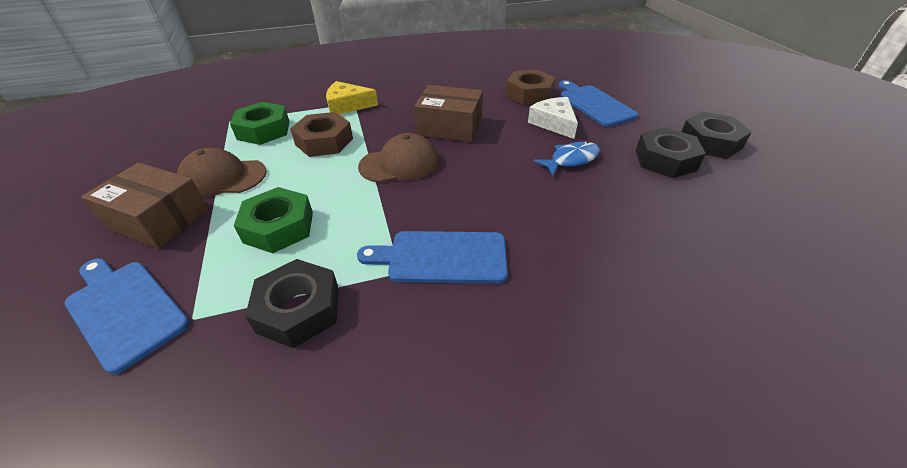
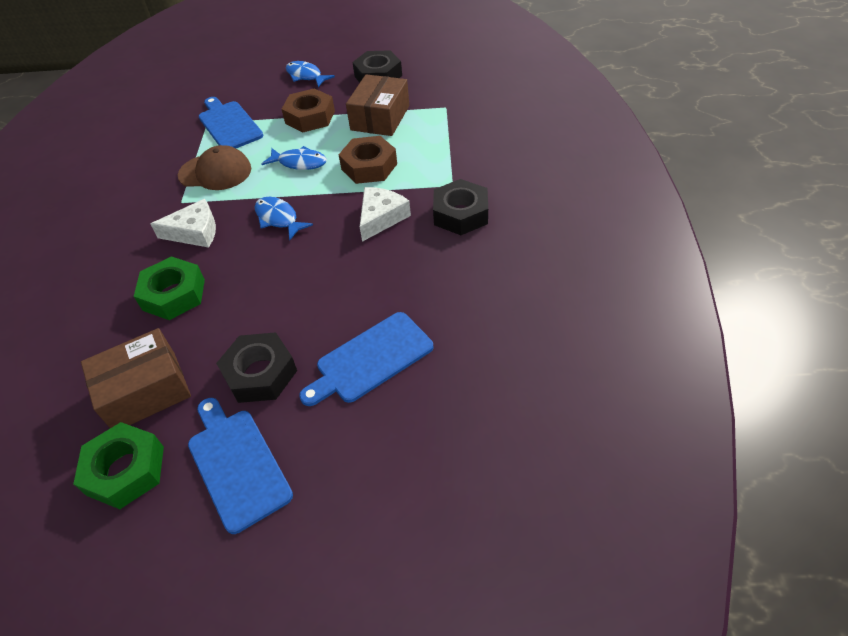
blue fish: [533,141,600,176] = 1 -> [255,197,313,240] [262,146,327,170] [286,61,335,87] = 3
brown cap: [177,148,267,197] [358,133,439,183] = 2 -> [178,145,251,190] = 1
white cheese: [528,97,578,139] = 1 -> [151,199,216,248] [360,187,411,242] = 2
yellow cheese: [326,81,378,114] = 1 -> none = 0

